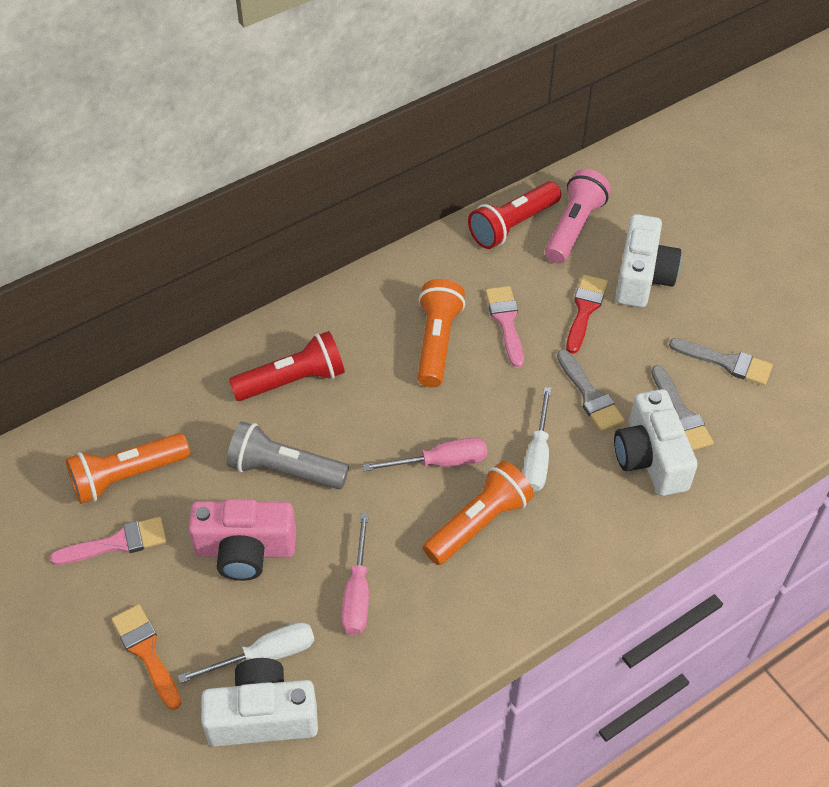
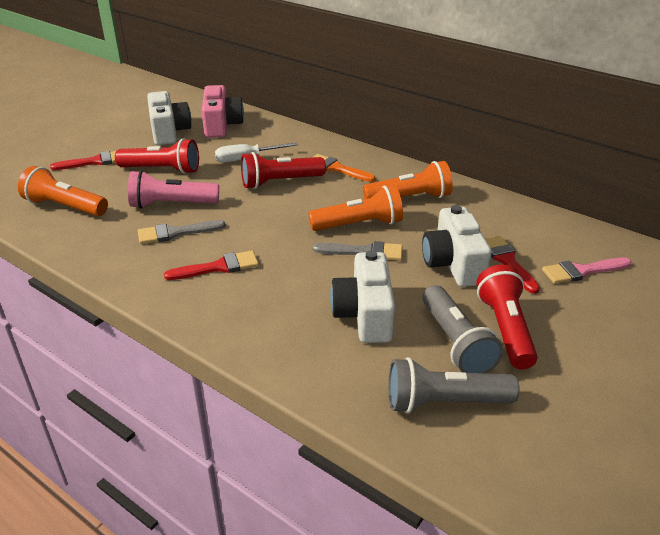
grey brush: [557,350,625,432] [651,365,713,450] [669,338,773,385] = 3 -> [138,220,226,244] [313,241,403,261] = 2
grey flashlight: [227,421,349,489] = 1 -> [388,357,520,414] [423,285,503,373] = 2
pink brush: [50,517,167,565] [485,286,524,368] = 2 -> [542,257,631,284] = 1
pink screwdriver: [341,513,369,635] [363,438,487,471] = 2 -> none = 0
red brush: [566,275,608,354] = 1 -> [50,151,116,170] [164,250,259,280] [485,236,540,294] = 3
red flashlight: [229,331,345,401] [468,181,561,249] = 2 -> [115,138,199,174] [241,152,326,189] [476,264,538,369] = 3
white screwdriver: [178,622,314,683] [523,387,552,492] = 2 -> [215,143,298,163] = 1

